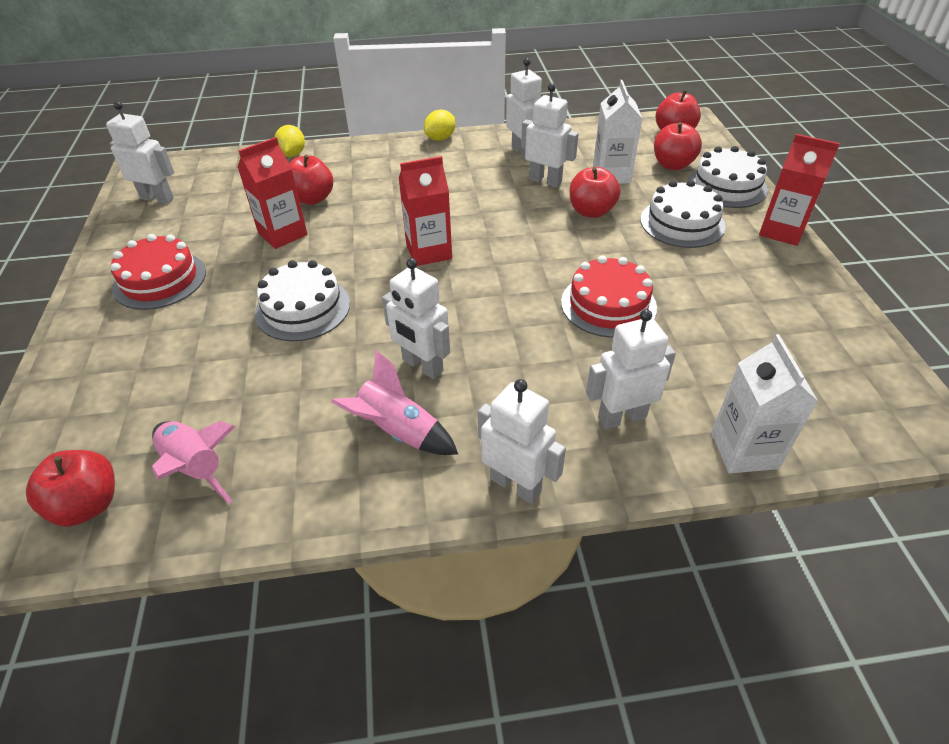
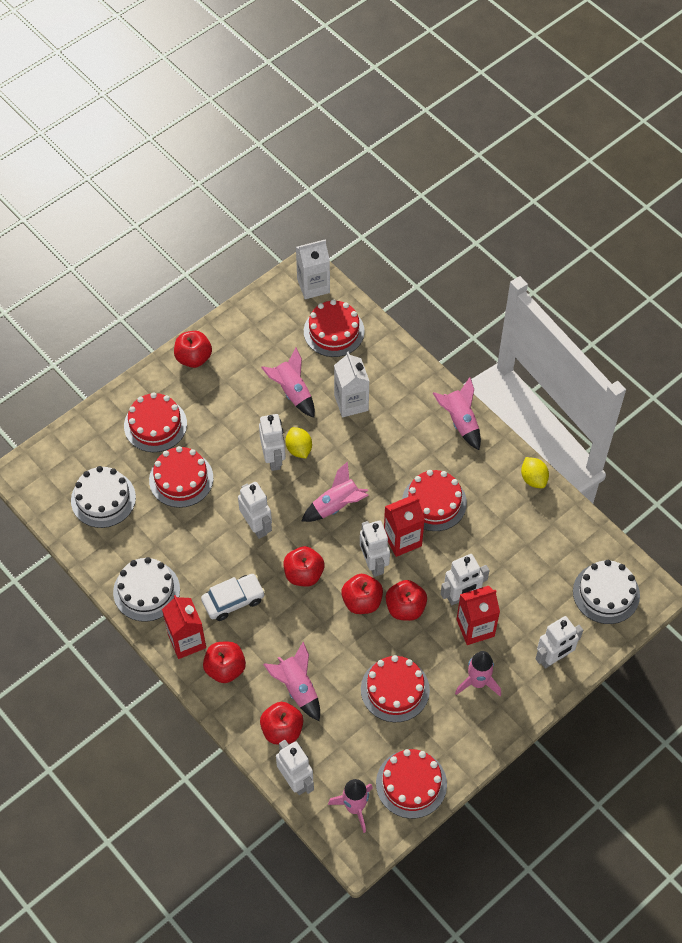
pink rocket: [152,421,235,504] [331,350,458,455] = 2 -> [261,347,315,418] [263,642,320,721] [302,461,369,522] [328,779,373,833] [433,377,481,450] [455,651,501,696] = 6
red apple: [26,450,115,527] [289,155,333,205] [569,167,620,218] [654,122,702,170] [656,90,701,130] = 5 -> [174,331,212,368] [203,642,246,683] [260,702,303,745] [283,546,324,587] [341,574,383,614] [386,580,427,621] = 6
red cake: [110,234,206,310] [561,256,657,338] = 2 -> [124,392,187,452] [149,446,213,508] [304,299,365,357] [361,655,430,722] [376,749,447,819] [402,470,467,531] = 6
white car: none = 0 -> [201,574,265,621] = 1

